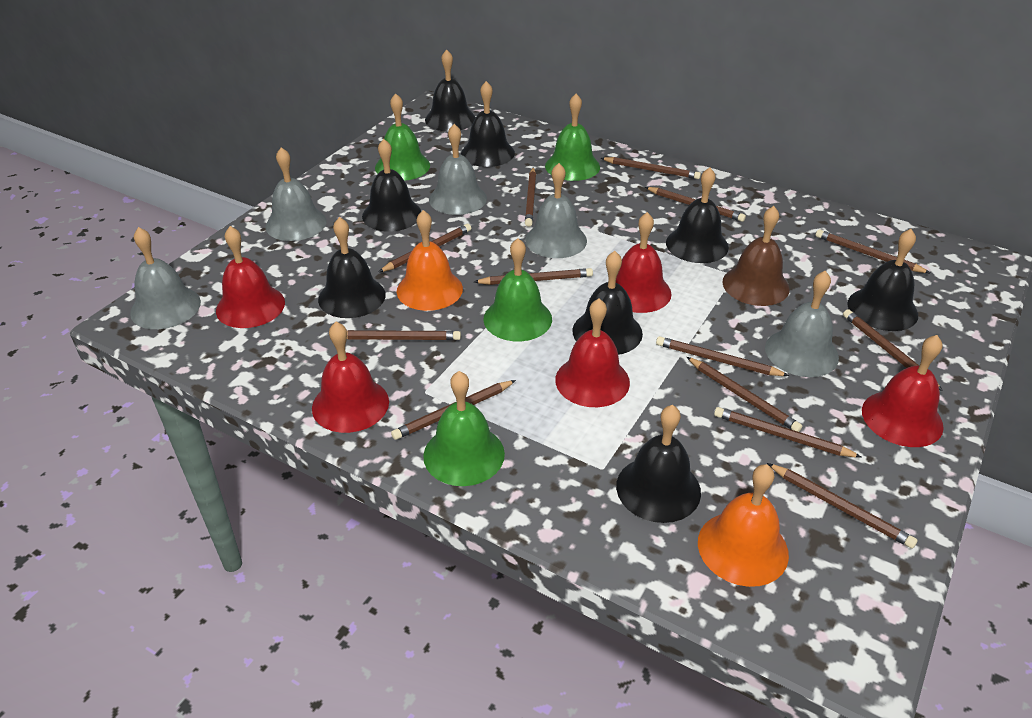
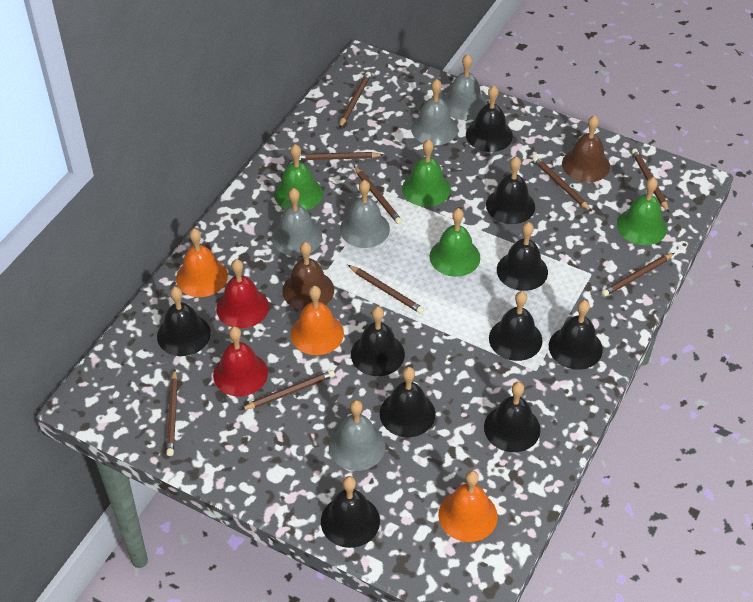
black bell: [318,217,386,318] [362,139,421,232] [425,50,476,132] [461,81,515,167] [572,251,643,355] [616,405,701,523] [666,167,729,263] [847,229,918,331] = 8 -> [157,287,211,356] [321,476,380,548] [351,307,405,376] [380,367,435,437] [466,86,513,152] [484,382,540,452] [486,156,535,224] [489,291,543,361] [497,222,548,291] [549,300,603,370] = 10
brown bell: [722,206,789,306] = 1 -> [282,242,334,310] [562,115,610,183] = 2
brown pencil: [347,330,461,340] [379,224,471,272] [391,380,516,440] [474,268,593,285] [525,167,536,227] [601,157,701,179] [645,187,746,222] [656,336,789,376] [687,357,802,432] [714,407,862,458] [767,463,917,549] [816,229,930,273] [843,309,943,391] = 13 -> [166,369,178,456] [241,370,335,410] [299,152,384,160] [339,72,371,128] [348,265,424,314] [354,166,402,224] [533,156,592,212] [602,253,674,296] [632,149,669,212] = 9
orange bell: [397,210,463,311] [698,464,789,587] = 2 -> [176,228,228,297] [290,286,344,355] [438,470,498,542] = 3
red bell: [216,226,285,328] [312,322,389,433] [555,298,630,407] [616,212,672,313] [862,335,944,447] = 5 -> [213,326,268,396] [216,259,269,328] = 2

